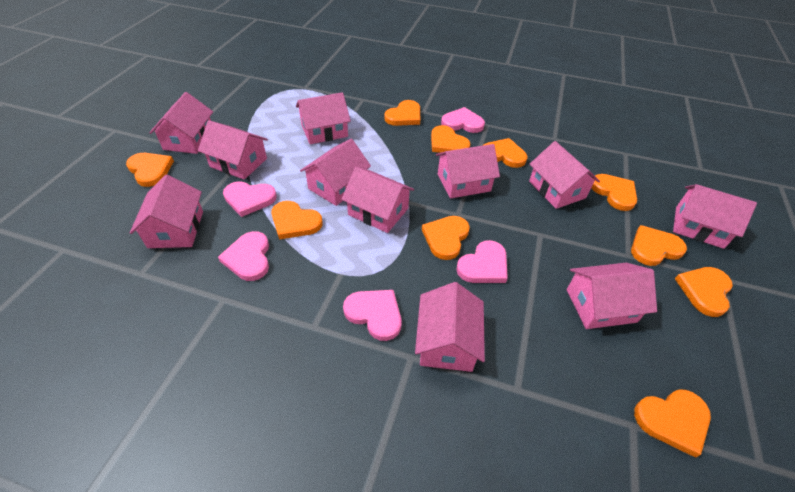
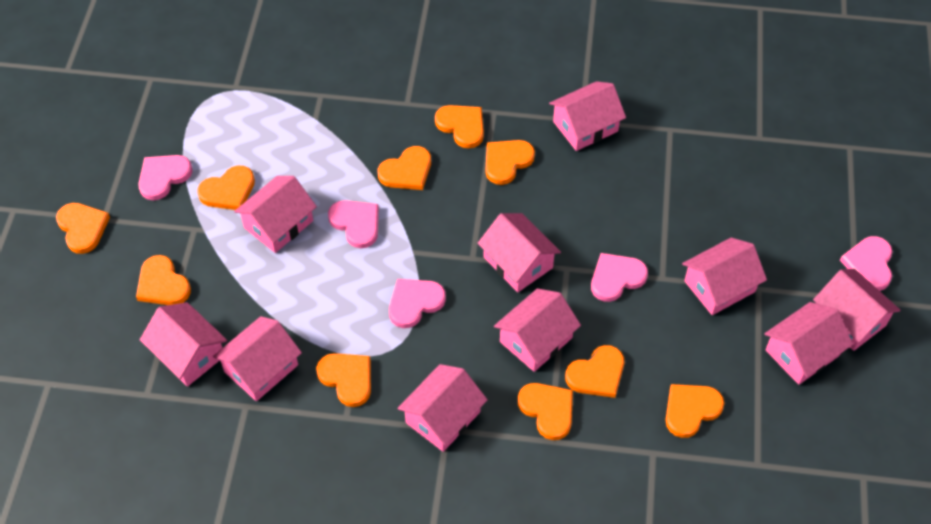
pink house: [130,175,203,248] [149,92,213,154] [198,120,268,180] [296,92,351,144] [300,139,371,206] [341,167,414,233] [415,282,485,372] [436,144,500,199] [529,141,600,209] [567,263,657,329] [673,184,757,249] = 11 -> [140,302,227,387] [213,316,302,401] [234,176,317,253] [398,364,488,452] [477,213,561,292] [494,288,581,372] [549,81,626,151] [682,238,767,315] [764,302,853,385] [813,269,901,351] = 10

